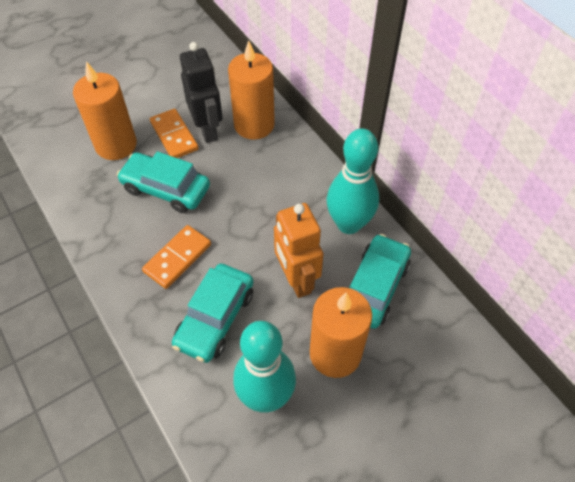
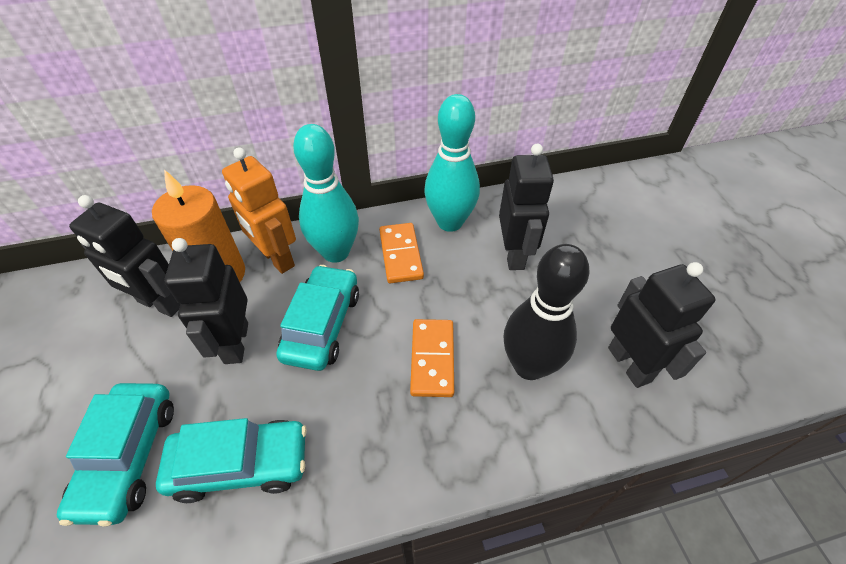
black bowling pin: none = 0 -> [504,244,590,380] = 1
black robot: [180,42,223,143] = 1 -> [69,195,180,317] [164,238,248,364] [499,143,554,270] [608,262,716,388] = 4
orange candle: [73,61,137,160] [228,40,275,140] [310,287,372,378] = 3 -> [152,169,245,282] = 1

